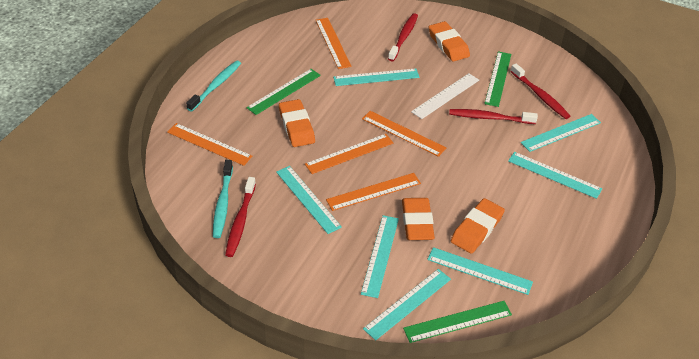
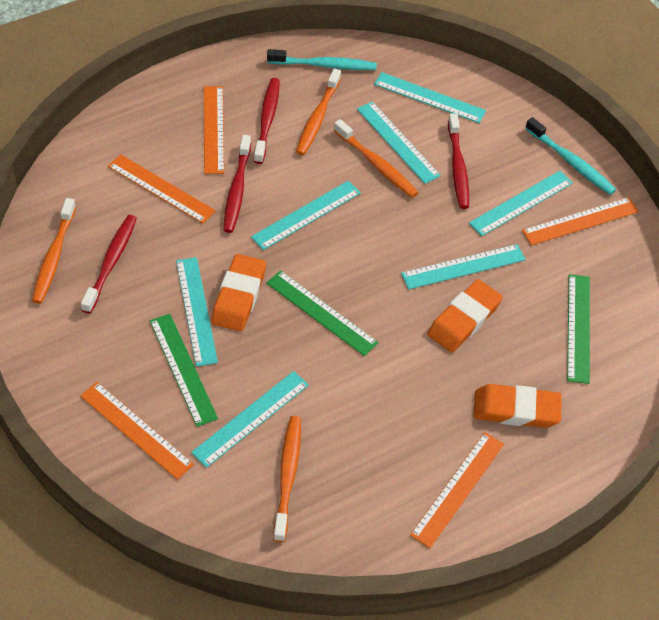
orange eraser: [279,99,315,147] [402,198,435,240] [429,21,470,62] [451,198,505,254] = 4 -> [211,254,266,331] [427,279,503,352] [473,384,562,428] = 3
orange toothbrush: none = 0 -> [32,198,76,304] [273,416,301,542] [296,69,341,155] [333,119,419,198] = 4
white ruler: [411,73,479,119] = 1 -> none = 0

